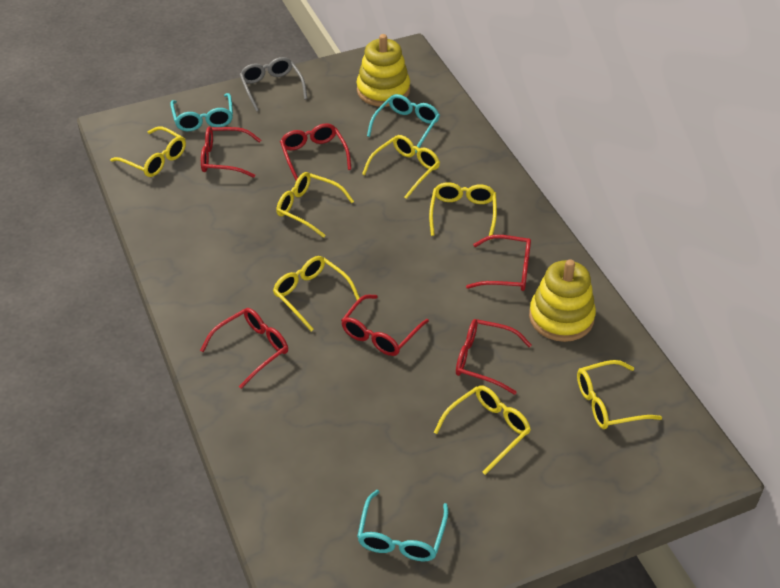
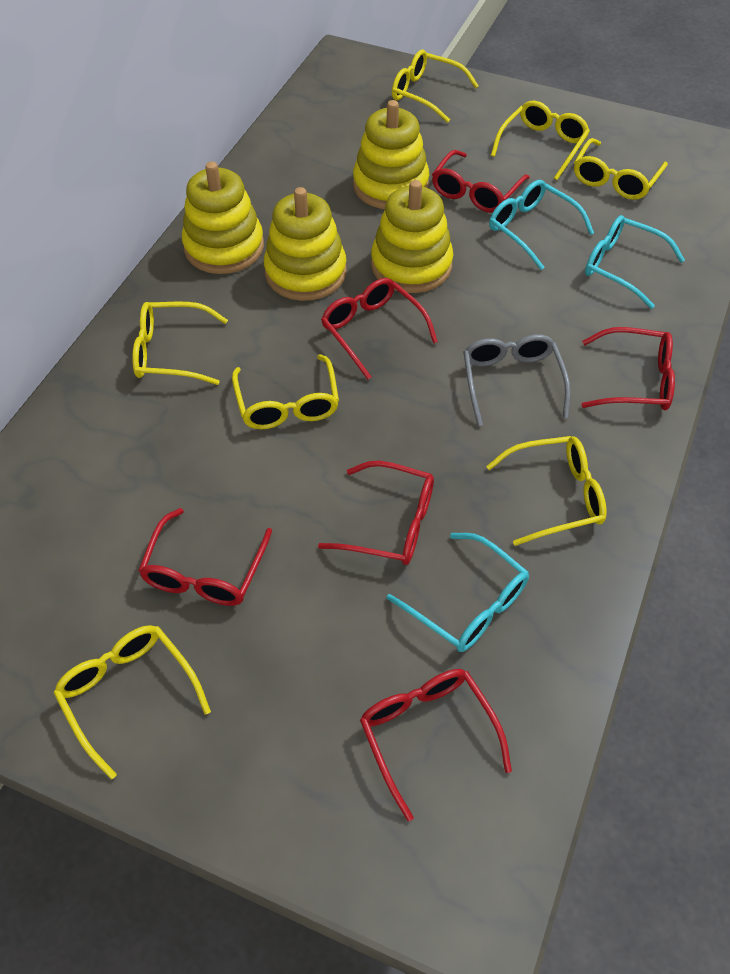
yellow stacking toy: [357,34,410,107] [529,259,596,342] = 2 -> [182,162,264,274] [264,187,347,301] [353,100,429,209] [371,180,453,293] = 4

